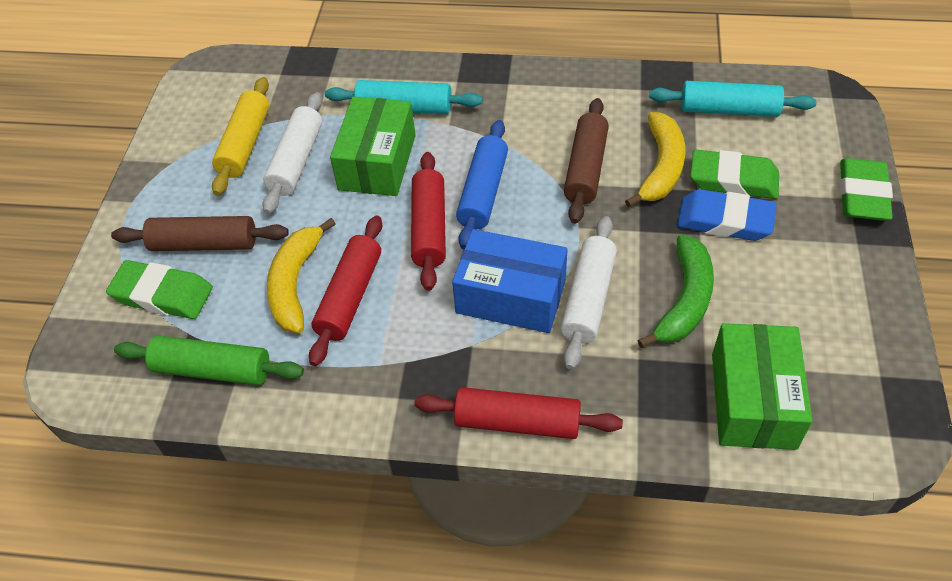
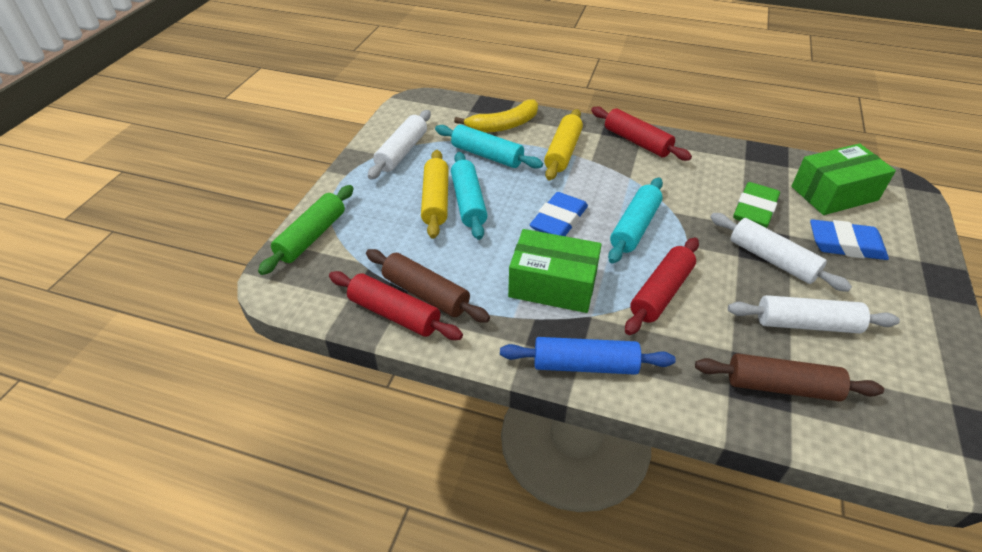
blue box: [452,229,568,333] = 1 -> none = 0
blue eraser: [677,189,777,241] = 1 -> [530,192,588,236] [810,219,889,260] = 2
green banana: [637,234,714,348] = 1 -> none = 0
green eraser: [106,260,213,319] [690,149,779,199] [840,158,893,221] = 3 -> [733,182,780,228] = 1
turquoise rolling pin: [325,80,482,114] [649,81,817,117] = 2 -> [435,124,543,169] [451,152,487,240] [608,177,663,264] = 3
white rolling pin: [262,92,322,214] [561,216,617,370] = 2 -> [368,110,431,179] [710,213,852,292] [728,295,900,333] = 3
yellow banana: [267,218,336,333] [625,112,685,207] = 2 -> [454,99,538,133] = 1
yellow rolling pin: [212,77,270,195] = 1 -> [421,150,449,239] [544,109,583,180] = 2

